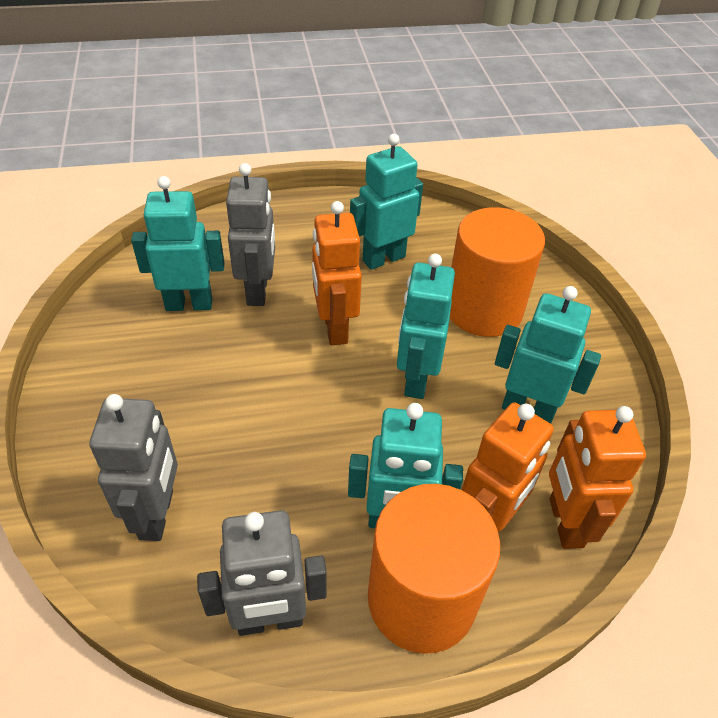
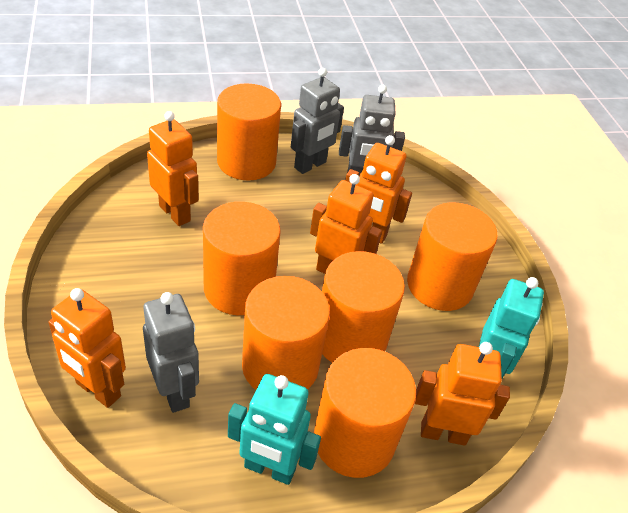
orange cylinder: [368,484,500,654] [450,207,545,337] = 2 -> [203,202,281,315] [217,83,281,181] [242,276,330,390] [314,348,416,478] [322,251,405,363] [407,202,498,311] = 6
orange robot: [312,201,362,345] [462,402,554,532] [549,406,646,549] = 3 -> [48,288,126,408] [147,111,199,226] [310,174,382,274] [345,135,412,244] [415,342,510,446] = 5
turquoise robot: [131,176,224,311] [348,403,463,528] [350,134,423,270] [397,253,455,399] [495,286,601,424] = 5 -> [228,374,321,485] [479,277,544,378] = 2

